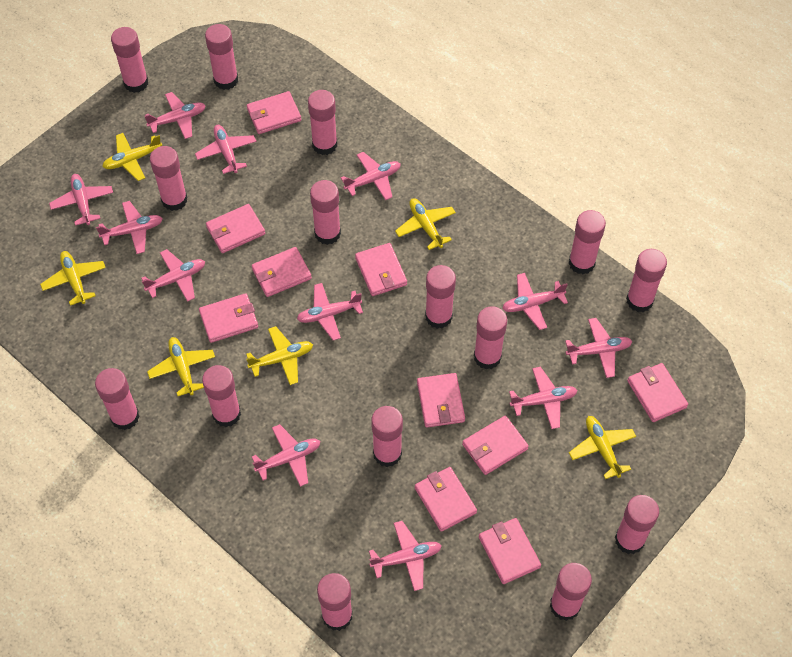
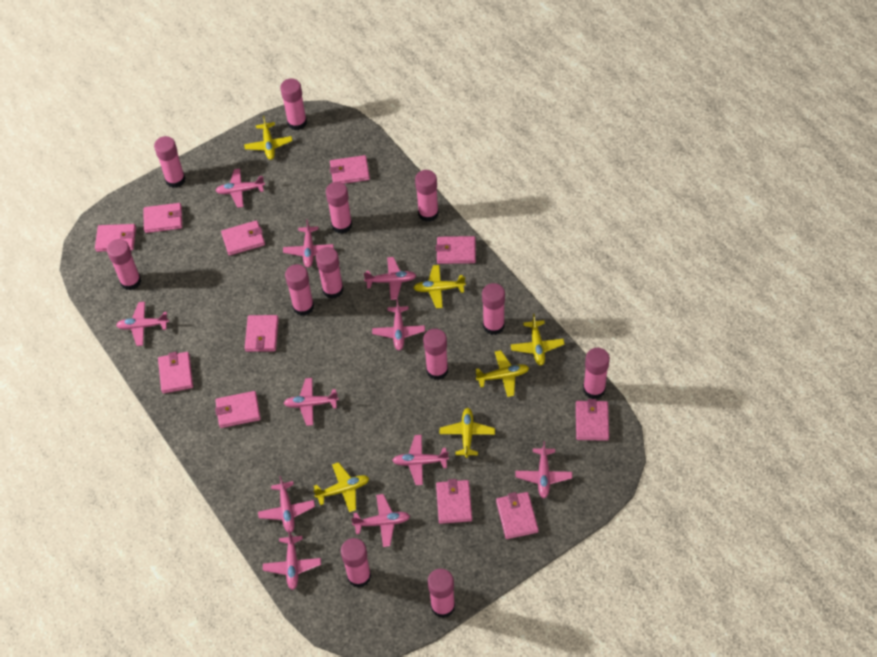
pink glue stick: [95,368,140,430] [111,27,148,93] [150,146,187,211] [202,365,241,427] [205,24,238,90] [308,90,337,155] [310,180,341,245] [317,573,353,631] [371,406,403,467] [425,265,456,329] [474,306,507,369] [550,563,592,621] [569,210,606,275] [615,495,659,554] [626,249,667,312] = 15 -> [107,239,141,290] [154,136,186,188] [280,79,307,130] [285,264,314,316] [316,247,344,299] [326,182,352,234] [341,538,371,588] [415,170,439,222] [423,329,448,380] [428,569,455,618] [482,283,505,335] [583,348,610,399] = 12
pink plane: [49,174,113,226] [96,201,163,254] [141,249,205,302] [145,92,206,139] [195,125,256,174] [252,424,320,487] [297,283,363,340] [341,152,401,200] [369,521,442,591] [502,273,568,330] [509,367,578,429] [565,318,632,378] = 12 -> [116,302,169,346] [215,169,265,208] [258,476,315,533] [263,530,321,590] [283,219,334,268] [284,378,339,426] [351,494,410,547] [363,257,416,300] [372,299,425,350] [392,435,449,485] [516,441,572,498] = 11
pink wallet: [199,293,258,343] [206,204,265,253] [247,91,301,134] [252,247,312,297] [355,243,407,296] [415,467,477,532] [417,373,465,427] [462,416,529,475] [479,518,541,584] [627,363,688,422] = 10 -> [95,224,136,252] [143,203,182,233] [158,352,193,394] [215,391,261,428] [221,220,265,256] [245,315,279,352] [330,155,370,184] [436,236,476,264] [436,479,472,524] [496,492,538,539] [576,399,609,441] = 11

